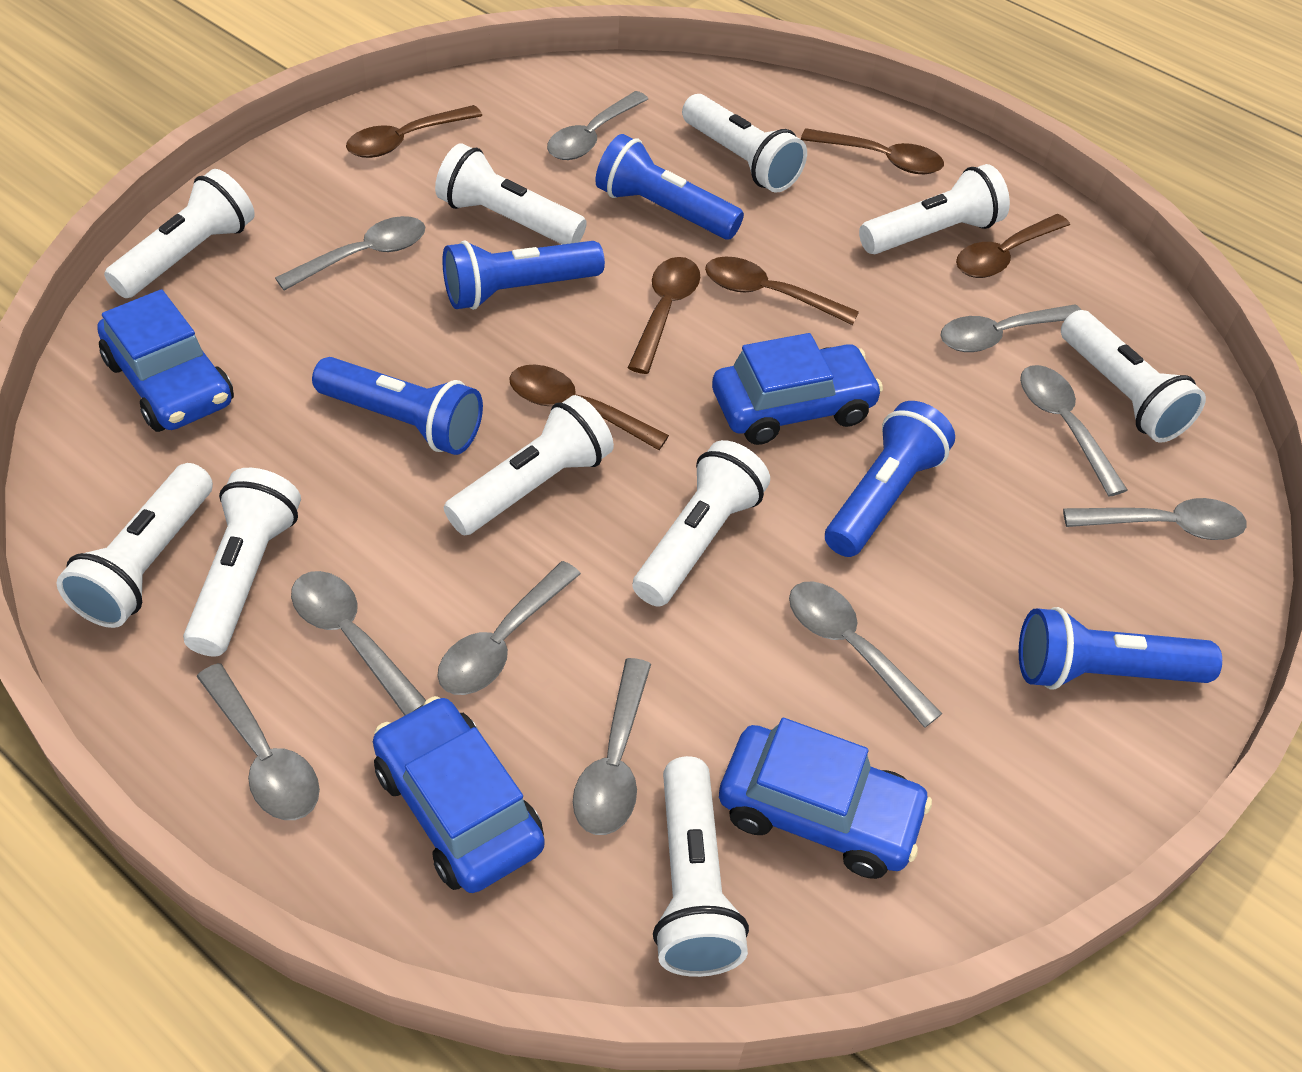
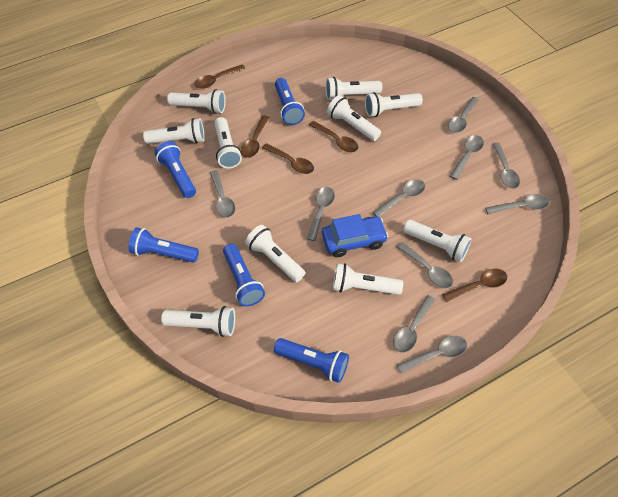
blue car: [97,289,234,432] [373,696,544,893] [712,333,883,445] [719,718,932,879] = 4 -> [322,214,388,257] = 1
brown spoon: [346,105,482,158] [509,365,669,450] [628,257,700,374] [705,257,859,325] [801,128,944,174] [956,214,1070,278] = 6 -> [194,65,246,89] [241,116,269,158] [262,143,314,174] [309,121,358,152] [442,269,507,302] = 5

